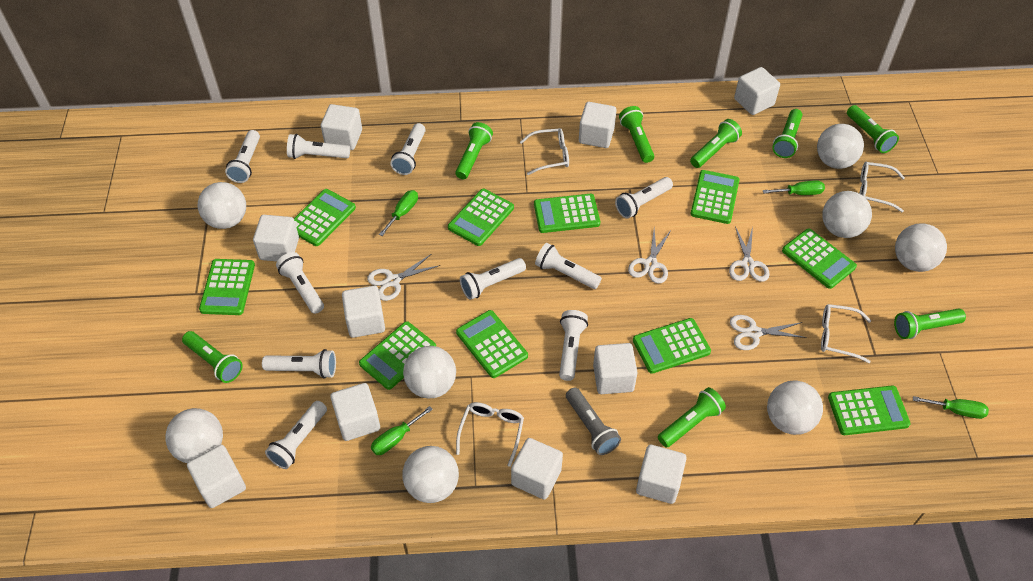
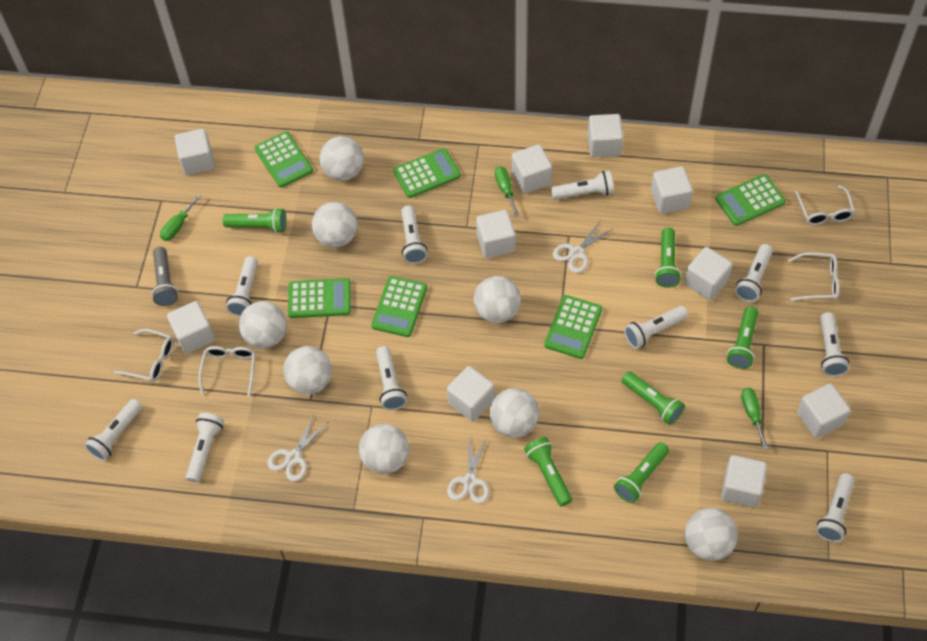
green calculator: [199,259,255,315] [294,189,356,246] [359,321,436,390] [448,189,514,246] [456,310,528,378] [534,194,600,233] [633,318,711,374] [690,170,740,224] [782,228,857,289] [828,386,911,435] = 10 -> [255,131,313,188] [288,278,351,318] [371,276,427,337] [393,148,461,198] [544,295,602,359] [715,174,786,226] = 6
green flashlight: [182,331,243,383] [455,122,493,179] [619,106,654,163] [658,387,726,448] [690,119,742,168] [772,109,802,158] [847,105,899,153] [894,309,966,339] = 8 -> [222,208,287,233] [524,437,572,506] [614,442,669,503] [621,371,685,425] [655,228,681,288] [727,306,758,369] = 6
green screwdriver: [371,406,433,455] [379,190,418,236] [763,180,825,195] [913,396,989,419] = 4 -> [160,194,201,241] [495,166,519,216] [741,388,768,449] = 3
white scissors: [367,254,440,301] [628,229,671,284] [729,226,770,282] [730,315,807,350] = 4 -> [267,414,327,481] [447,434,489,504] [553,219,614,273] = 3

